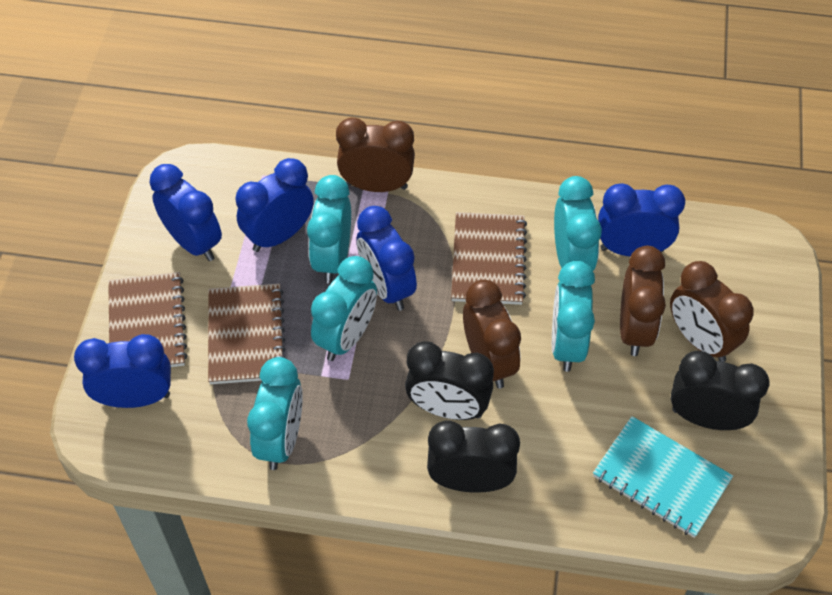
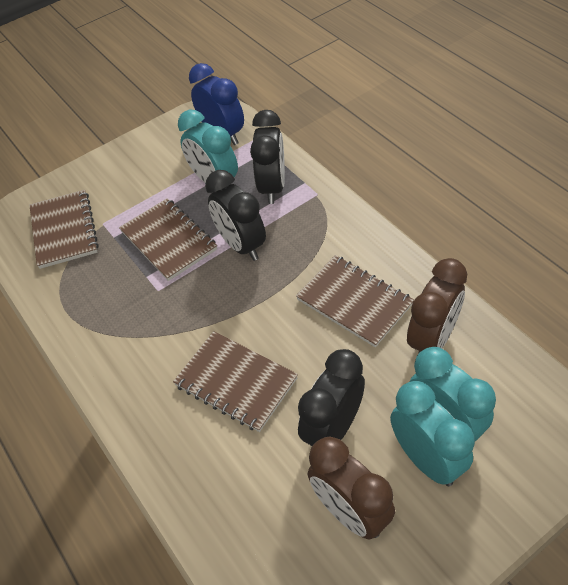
blue clock: [74,334,171,408] [149,164,222,261] [236,158,314,252] [357,206,417,311] [598,184,685,256] = 5 -> [189,63,244,145] = 1
brown clock: [336,118,415,192] [463,280,521,389] [620,246,666,356] [670,261,754,362] = 4 -> [308,437,395,540] [407,258,467,354] = 2
brown notebook: [108,272,188,367] [208,284,286,384] [451,212,527,305] = 3 -> [29,190,99,269] [119,198,217,281] [173,331,298,432] [296,255,414,347] = 4
turquoise clock: [247,357,303,470] [307,175,351,283] [311,256,377,361] [552,261,595,372] [554,176,602,271] = 5 -> [178,109,238,183] [390,381,475,486] [410,347,496,441] = 3
turquoise notebook: [593,416,733,538] = 1 -> none = 0

